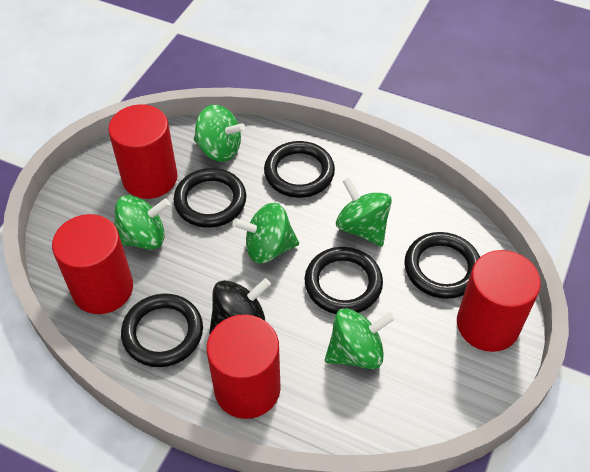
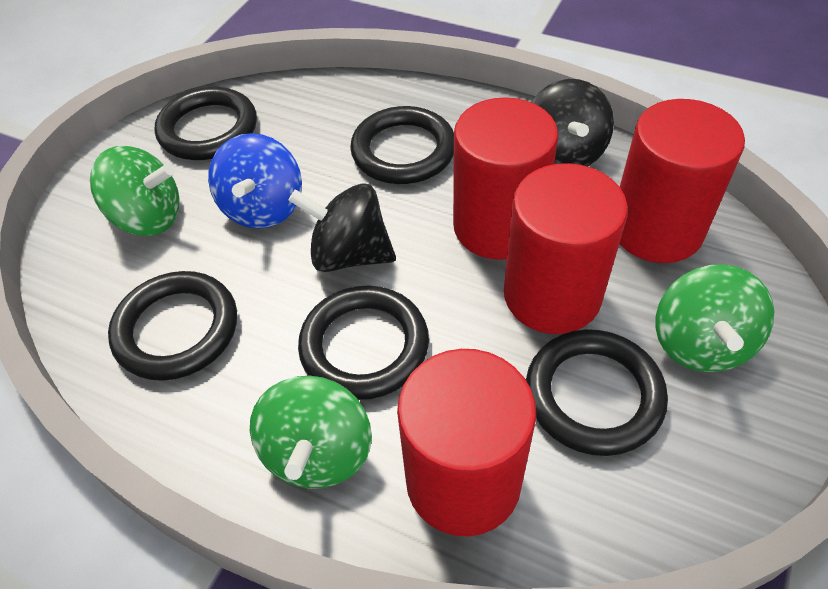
black spinning top: [209,278,271,334] = 1 -> [288,183,396,272] [531,79,614,167] = 2
blue spinning top: none = 0 -> [208,133,302,229] = 1
green spinning top: [114,195,170,250] [194,105,245,162] [233,203,299,264] [325,308,395,370] [336,177,392,246] = 5 -> [90,146,180,236] [250,376,372,489] [655,264,774,372] = 3

